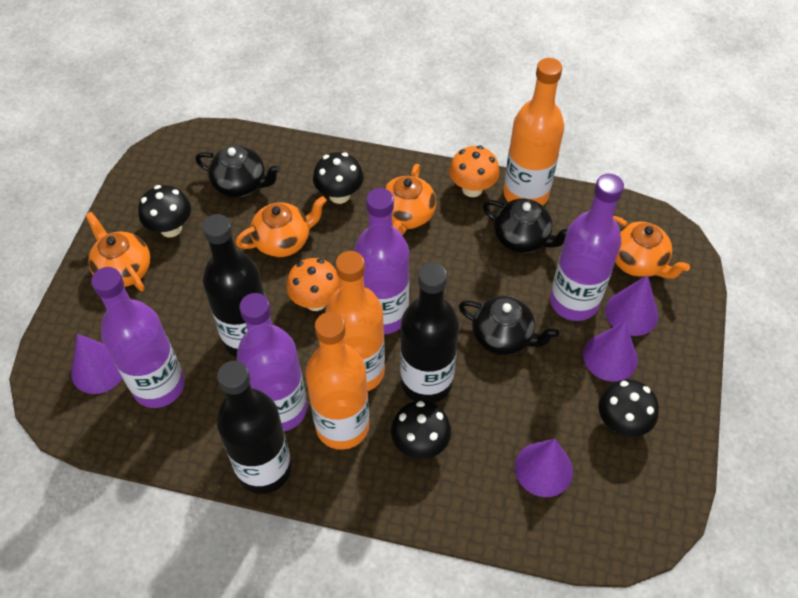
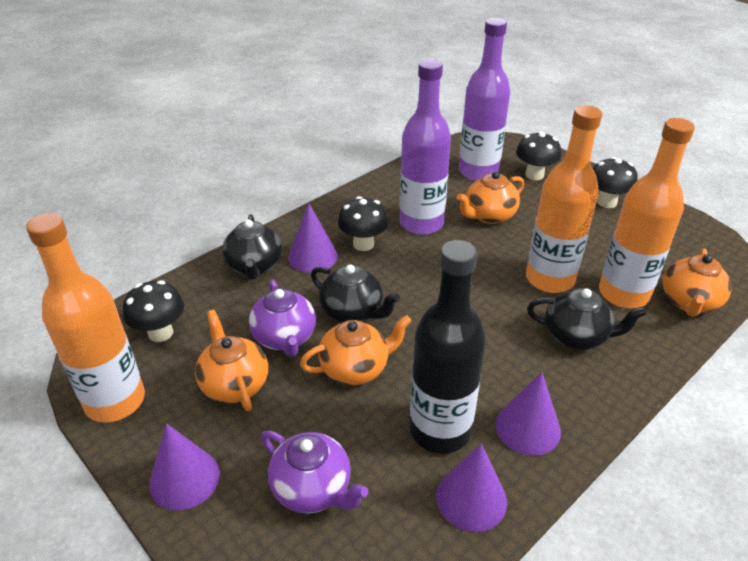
black bottle: [202,214,265,357] [216,361,292,494] [400,262,459,403] = 3 -> [410,240,486,454] = 1
orange mushroom: [286,258,340,311] [449,145,500,197] = 2 -> none = 0
purple bottle: [91,267,185,408] [237,293,307,431] [354,188,409,334] [550,174,624,321] = 4 -> [400,59,451,235] [459,18,510,181] = 2
purple teapot: none = 0 -> [249,279,316,357] [261,431,369,513] = 2

